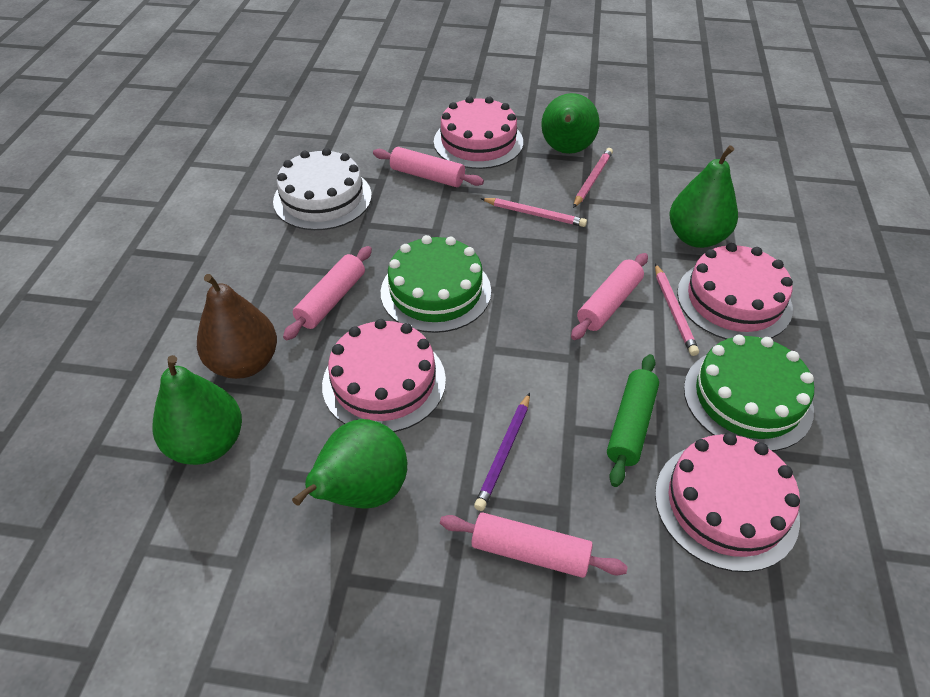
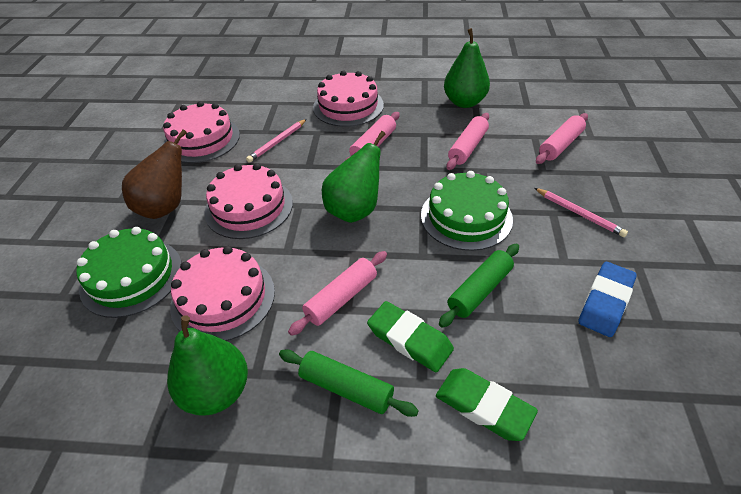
blue eraser: none = 0 -> [578,262,637,337] = 1
green eraser: none = 0 -> [367,301,454,372] [436,368,538,441] = 2
green pear: [152,355,242,465] [292,419,407,508] [541,93,600,154] [669,145,738,248] = 4 -> [167,315,248,416] [322,131,386,223] [444,28,490,108] = 3
green rolling pin: [607,354,659,487] = 1 -> [279,349,419,417] [439,244,519,328] = 2
pink pencil: [481,198,587,227] [573,148,613,208] [655,264,699,356] = 3 -> [246,119,307,163] [534,188,628,237] = 2
purple pencil: [474,393,530,511] = 1 -> none = 0
white cake: [273,148,372,230] = 1 -> none = 0

